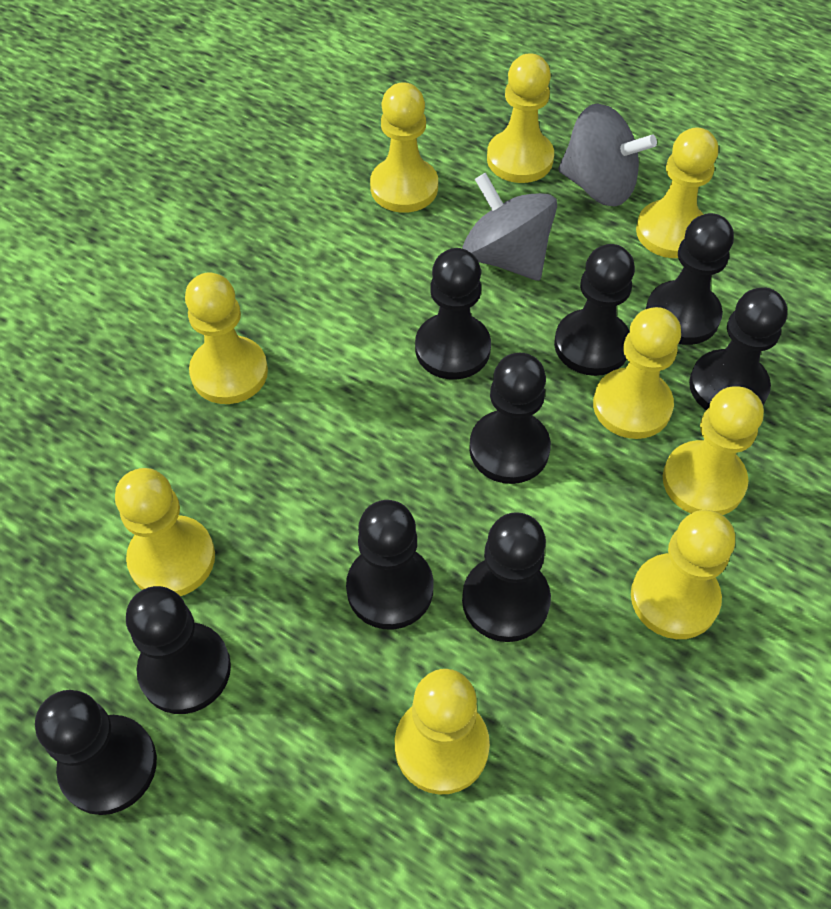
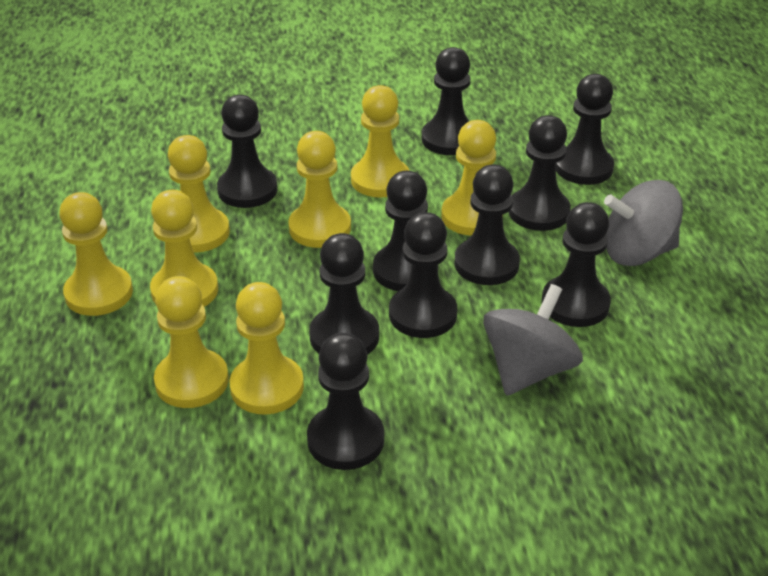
black pawn: [35,690,157,815] [126,586,231,714] [346,500,434,630] [415,248,491,380] [462,512,551,642] [469,353,551,484] [554,244,635,376] [646,213,734,345] [689,287,787,410] = 9 -> [217,95,277,208] [307,333,384,470] [309,233,379,355] [373,171,438,291] [389,212,457,338] [422,47,470,155] [455,164,520,285] [509,115,571,231] [542,202,611,327] [556,74,614,185] = 10
yellow pawn: [115,468,215,596] [185,273,268,404] [370,82,438,213] [395,669,490,795] [487,53,554,183] [593,307,681,439] [631,510,735,639] [636,128,718,258] [663,386,764,515] = 9 -> [59,192,133,316] [150,190,218,307] [154,276,229,408] [168,135,230,253] [229,282,304,415] [288,131,351,248] [351,85,409,198] [441,120,496,236] = 8

